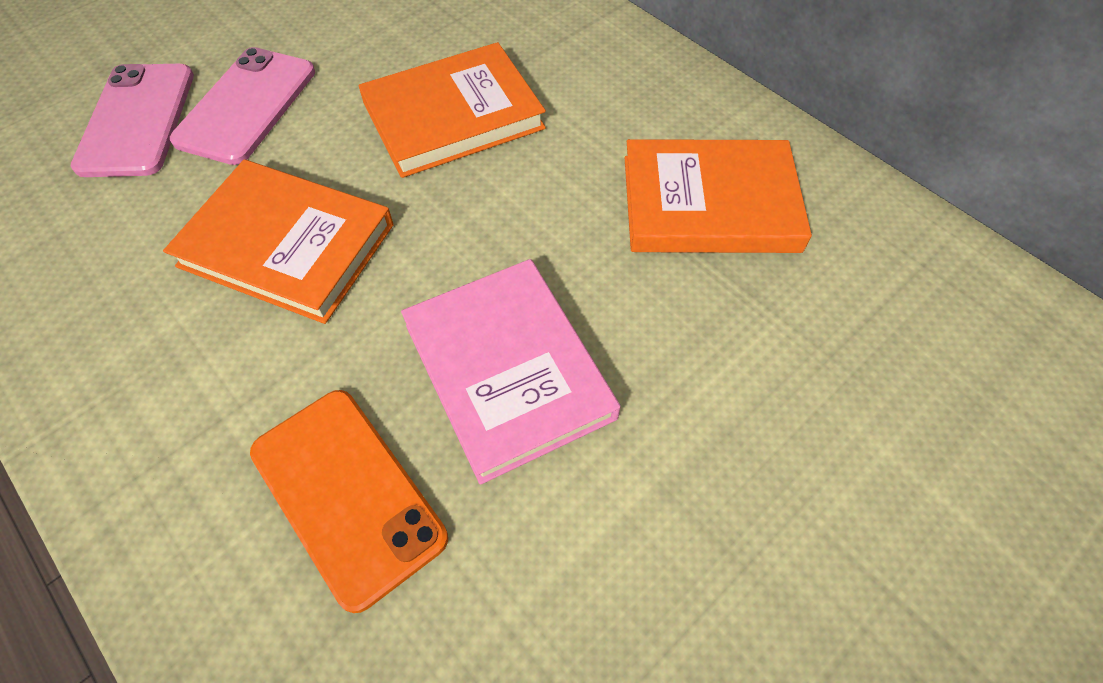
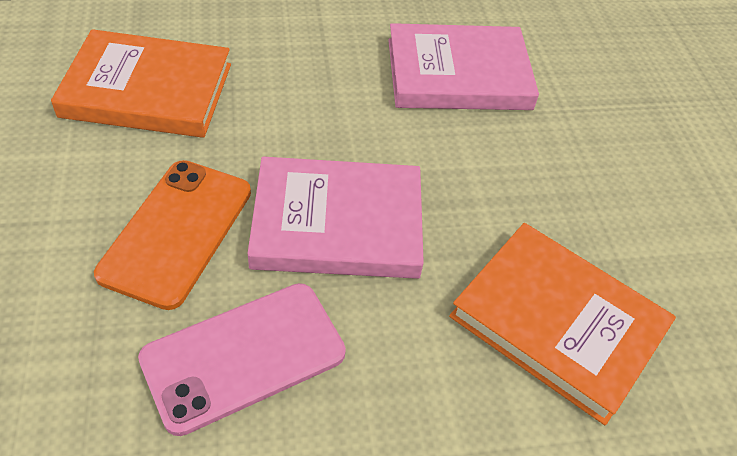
orange book: [163,159,394,324] [359,42,546,178] [625,139,812,253] = 3 -> [51,29,231,138] [449,223,676,425] = 2
pink book: [401,259,621,485] = 1 -> [247,157,424,279] [388,23,539,110] = 2
pink phone: [71,64,194,177] [170,47,315,165] = 2 -> [138,283,346,436] = 1

